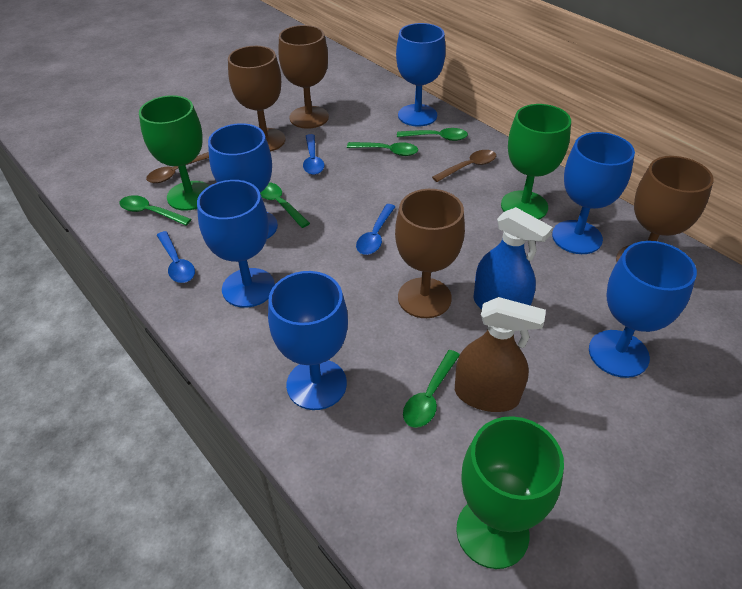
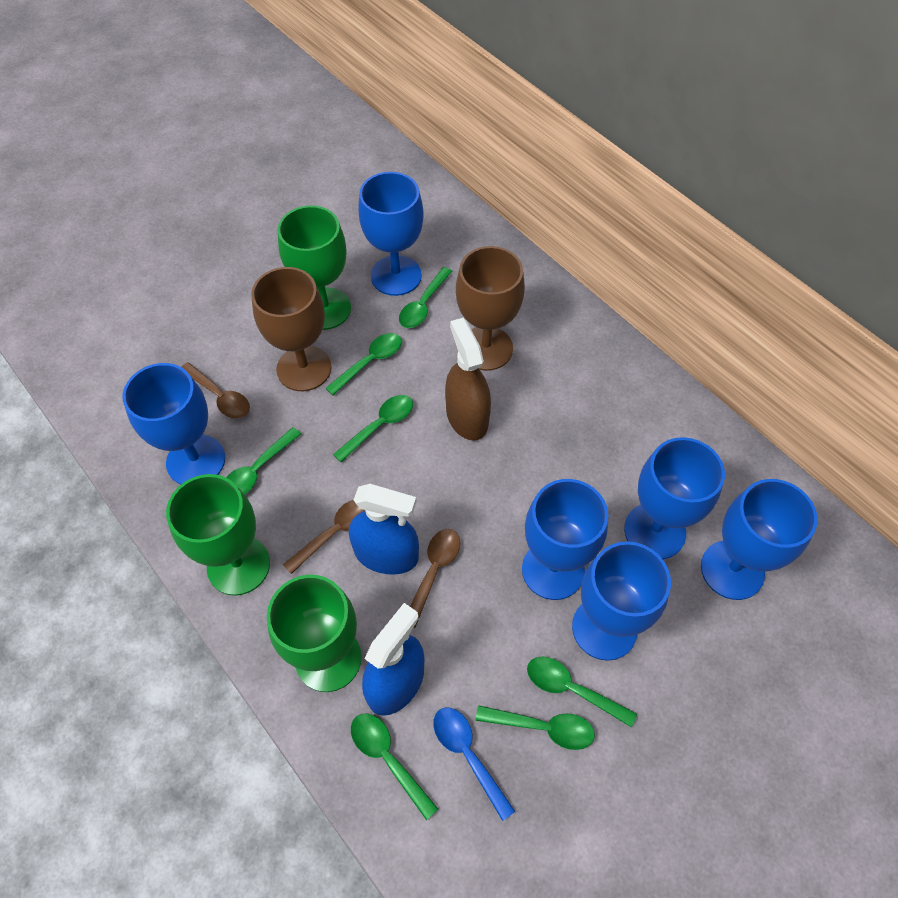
blue spoon: [157,231,195,283] [303,134,325,175] [356,204,396,255] = 3 -> [433,708,515,821] = 1
blue spray bottle: [473,207,553,310] = 1 -> [349,484,419,575] [362,603,425,716] = 2
brown goblet: [228,46,285,152] [278,25,329,129] [395,189,465,318] [616,156,714,262] = 4 -> [251,267,331,391] [456,246,525,371] = 2
brown spoon: [146,152,209,183] [432,150,496,182] = 2 -> [181,362,250,419] [283,500,365,574] [410,529,460,628] = 3
green spoon: [119,195,191,225] [260,182,310,228] [347,142,418,156] [397,128,468,141] [403,350,460,428] = 5 -> [226,427,301,494] [325,333,402,395] [333,395,413,462] [351,713,438,820] [399,267,453,328] [476,705,595,750] [527,656,637,727] = 7

